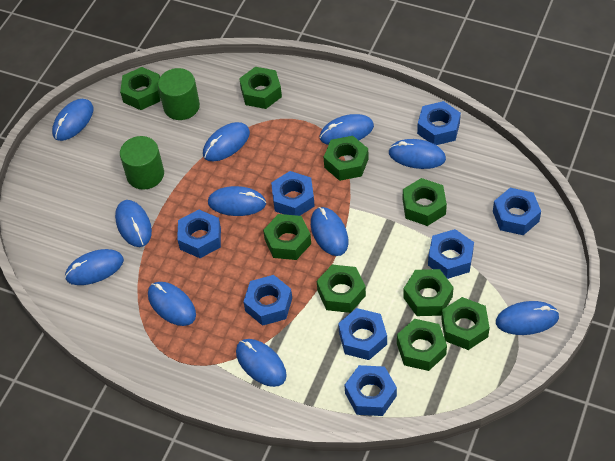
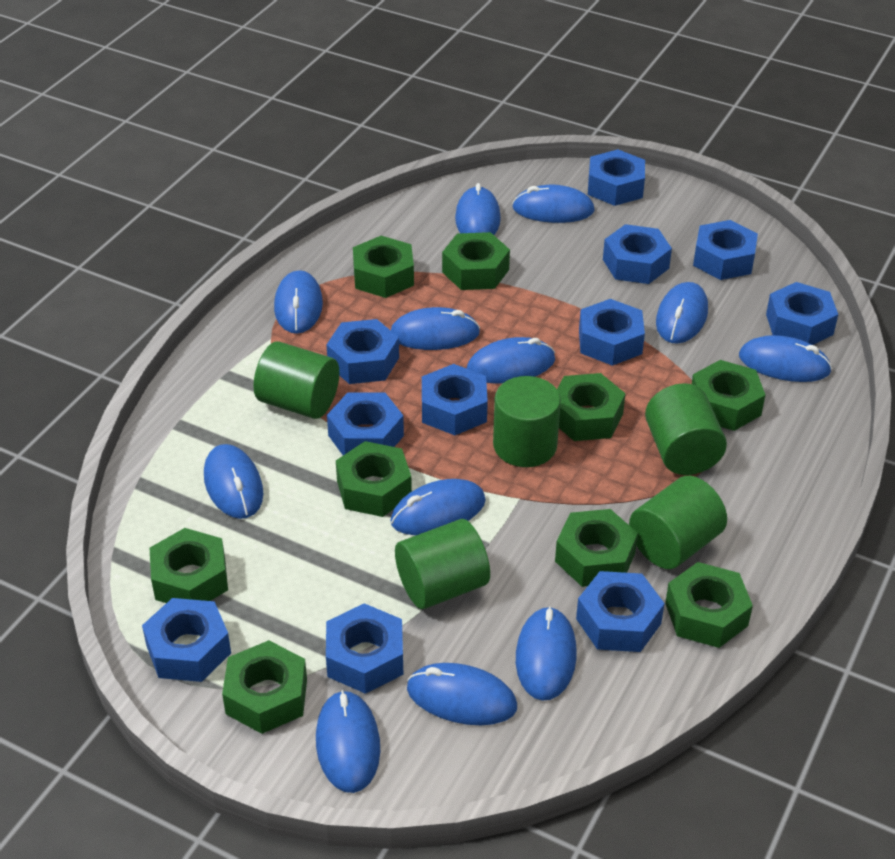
blue mouse: [52,99,93,141] [65,249,124,285] [115,200,152,247] [148,282,196,326] [203,122,250,161] [208,186,266,216] [236,339,287,387] [311,207,348,256] [320,114,374,145] [389,139,446,169] [496,301,559,335] = 11 -> [204,444,263,519] [274,270,323,334] [316,690,380,793] [390,479,486,535] [391,307,480,350] [407,663,517,725] [455,183,501,235] [466,337,555,384] [512,185,595,223] [516,606,577,701] [656,282,708,344] [739,335,832,382] = 12
blue nut: [177,209,221,258] [243,275,292,326] [271,171,315,216] [338,308,387,360] [345,365,397,416] [417,101,461,145] [428,229,474,279] [493,188,541,235] = 8 -> [142,598,231,682] [326,319,399,384] [326,603,404,694] [327,392,404,455] [422,364,488,435] [576,571,665,652] [579,299,645,366] [588,149,645,206] [603,224,672,284] [693,220,758,280] [766,282,838,345] = 11
green cylinder: [120,136,164,190] [158,68,200,120] = 2 -> [254,342,339,419] [395,519,490,609] [493,376,561,467] [629,476,727,569] [645,383,727,475] = 5

